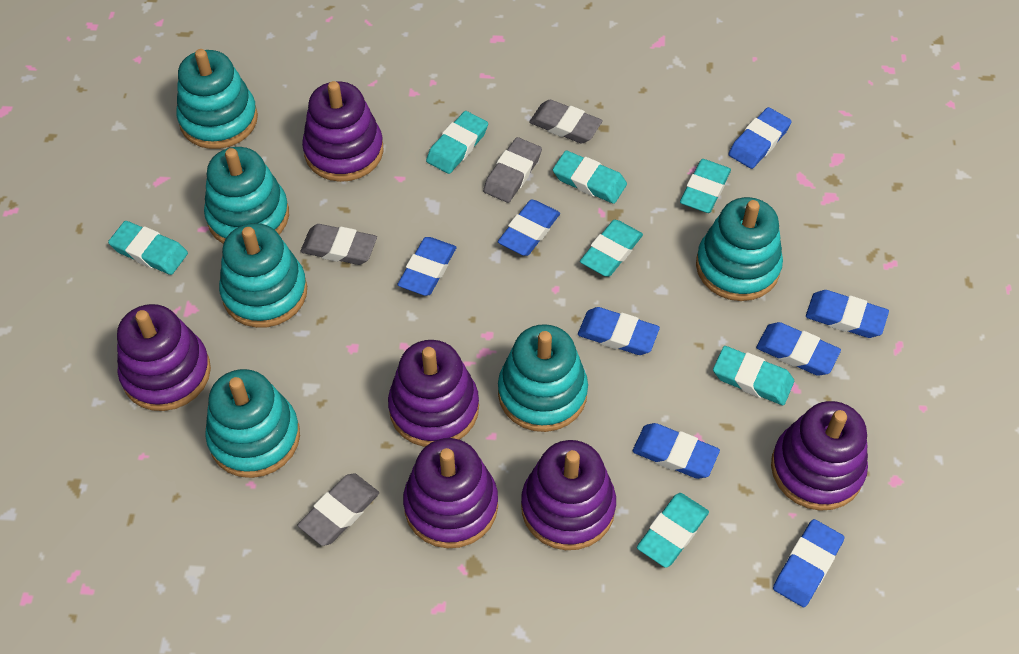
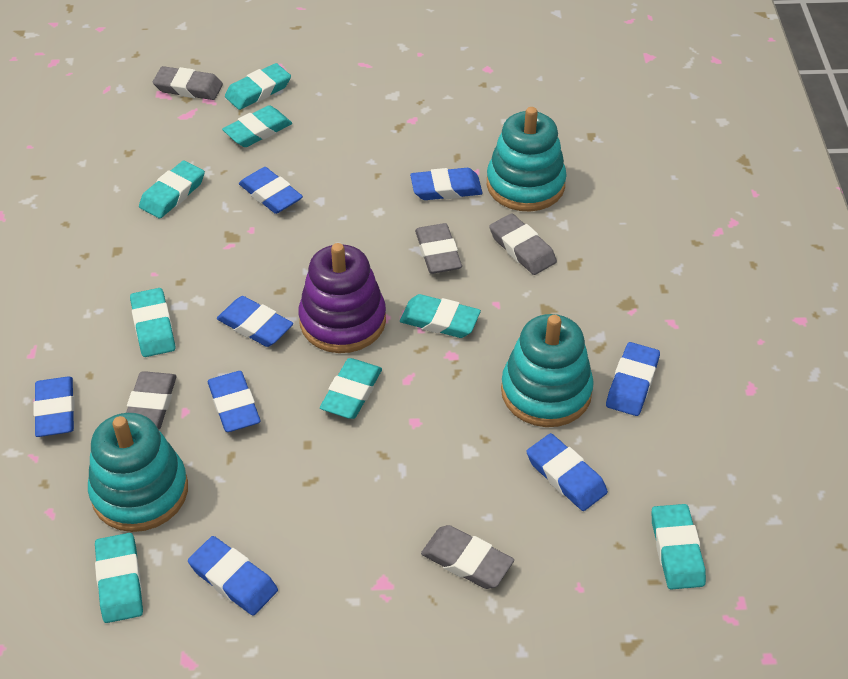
grey eraser: [298,473,379,546] [300,224,377,265] [483,137,542,203] [529,100,603,144] = 4 -> [126,371,177,429] [153,66,223,100] [415,223,462,274] [421,525,514,589] [489,213,557,275] = 5
purple stacking toy: [117,304,211,411] [302,81,384,182] [388,340,479,447] [403,438,498,548] [521,440,616,550] [771,401,868,511] = 6 -> [298,243,386,353] = 1
turquoise eraser: [108,221,188,275] [426,111,488,174] [553,150,627,204] [580,220,643,277] [637,493,709,568] [680,159,731,213] [713,346,794,405] = 7 -> [95,533,143,623] [130,288,175,357] [139,160,205,218] [222,105,292,147] [225,63,291,110] [320,358,382,419] [400,294,481,338] [652,504,706,590] = 8
turquoise stacking toy: [176,49,258,149] [204,147,289,244] [205,369,300,478] [219,223,307,328] [498,324,588,432] [696,197,783,301] = 6 -> [88,413,188,532] [487,107,567,211] [501,314,594,427] = 3

